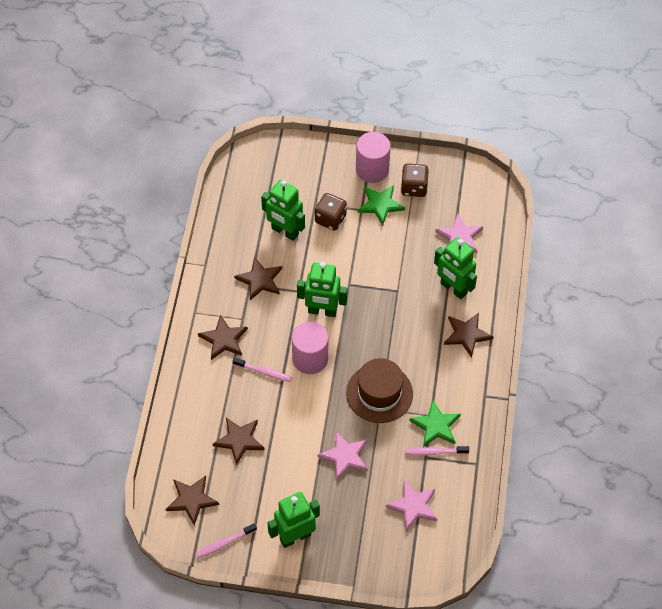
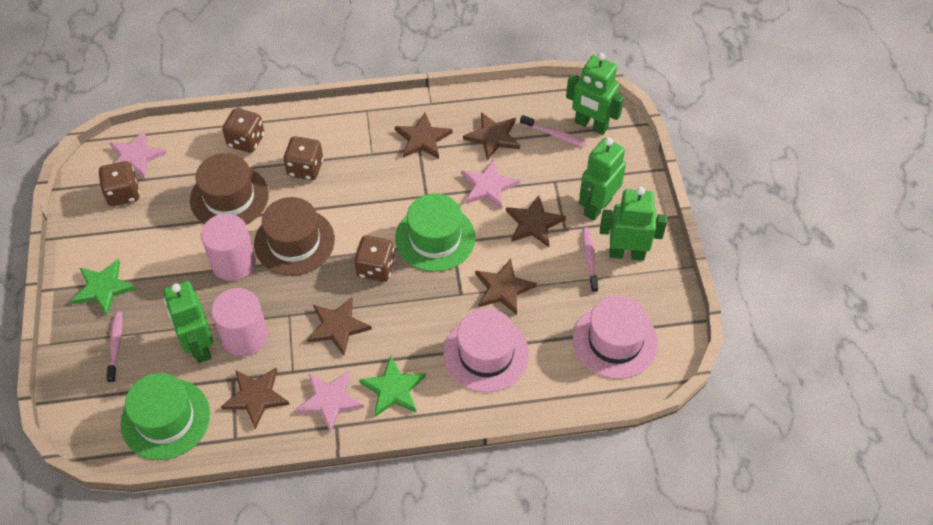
brown dice: [315,193,347,231] [401,163,429,197] = 2 -> [98,161,140,206] [222,108,264,153] [283,136,323,180] [354,236,395,282] = 4
brown hat: [346,358,413,423] = 1 -> [190,153,269,225] [254,197,335,276] = 2
brown star: [166,476,219,525] [198,315,248,360] [212,418,265,465] [234,256,282,300] [444,313,493,358] = 5 -> [221,368,290,429] [307,297,372,356] [395,113,452,159] [463,112,520,160] [475,259,537,315] [506,195,566,247] = 6
green hat: none = 0 -> [120,373,210,460] [395,193,476,272] = 2
pink hat: none = 0 -> [443,309,529,393] [573,296,658,379] = 2

